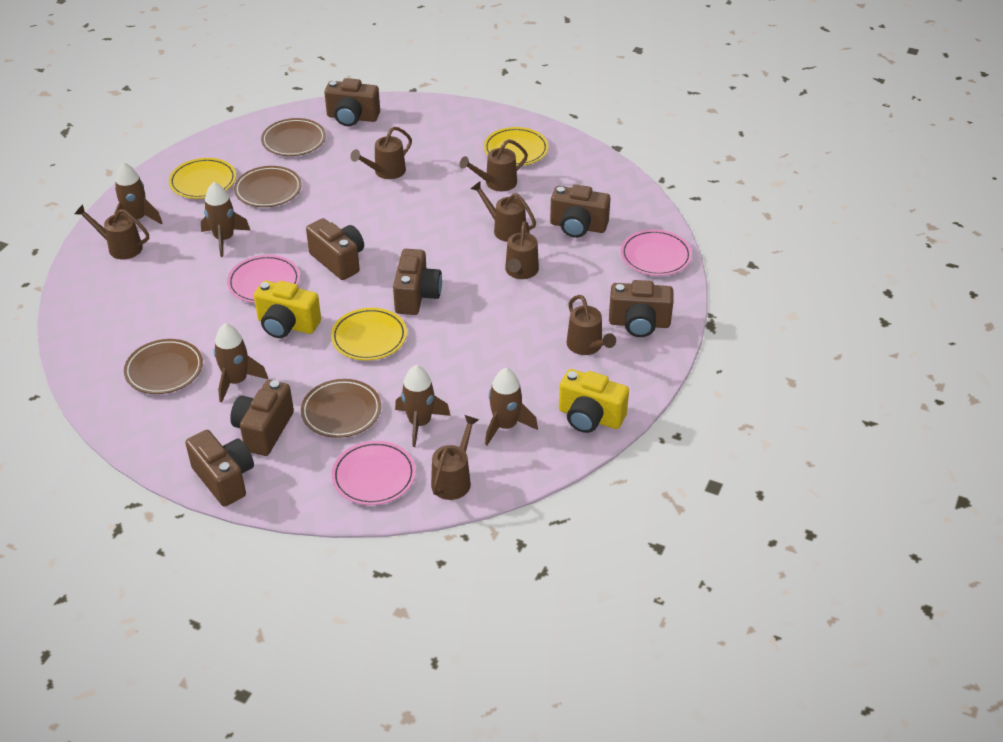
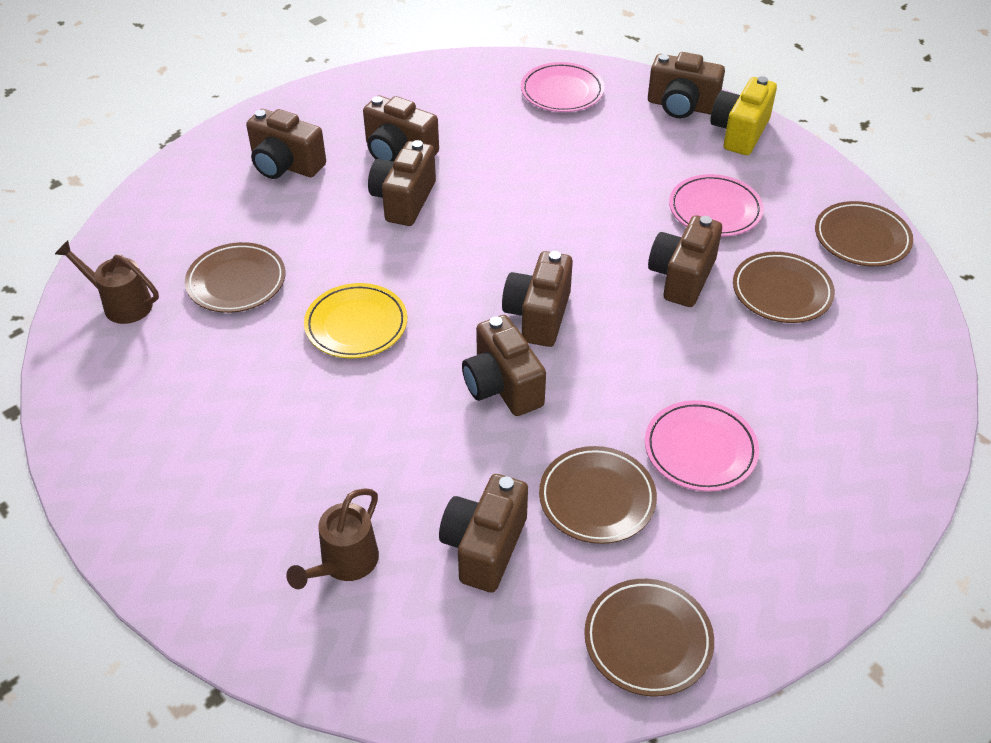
brown camera: [185,430,254,507] [230,380,294,456] [306,218,364,280] [324,78,380,126] [393,249,442,315] [550,184,611,238] [609,280,673,337] = 7 -> [246,109,326,179] [363,96,439,162] [368,140,436,226] [439,474,528,593] [462,315,546,416] [502,251,573,347] [648,52,725,118] [648,215,722,307] = 8
brown plate: [124,339,203,394] [234,166,302,207] [261,118,326,156] [301,379,381,438] = 4 -> [185,242,286,313] [539,446,657,544] [584,579,714,697] [733,252,835,323] [815,201,913,267] = 5
brown rocket: [114,162,162,225] [201,182,251,257] [214,323,268,403] [395,365,451,447] [485,368,538,445] = 5 -> none = 0
brown watering can: [75,204,149,259] [351,127,412,179] [431,415,479,500] [460,139,528,191] [471,181,536,242] [505,221,539,279] [566,295,616,355] = 7 -> [55,240,159,324] [286,488,379,589] = 2
yellow camera: [254,281,321,338] [559,369,629,433] = 2 -> [710,76,777,155] = 1
yellow plate: [169,158,236,199] [331,308,407,360] [484,127,548,166] = 3 -> [304,283,407,358] = 1

